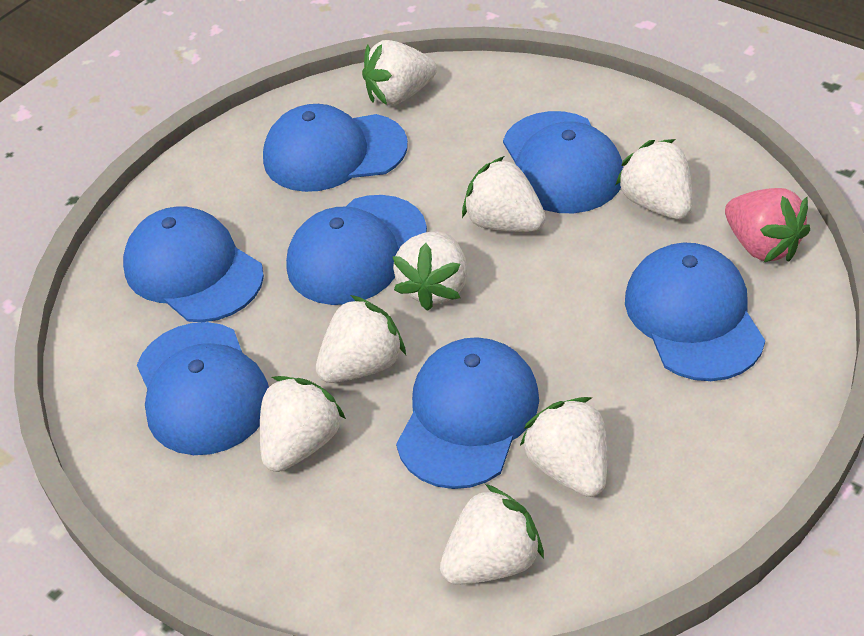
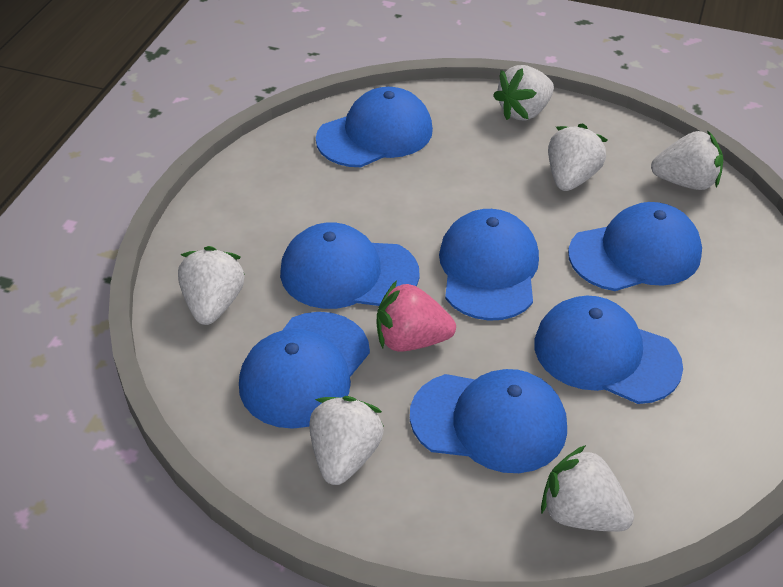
white strawberry: [260,376,346,472] [316,295,406,383] [362,40,437,106] [393,232,468,311] [440,484,544,585] [462,156,546,232] [520,397,607,497] [615,139,693,219] = 8 -> [178,246,245,325] [310,396,384,485] [493,65,554,120] [541,445,634,532] [548,123,607,191] [651,130,723,190] = 6

